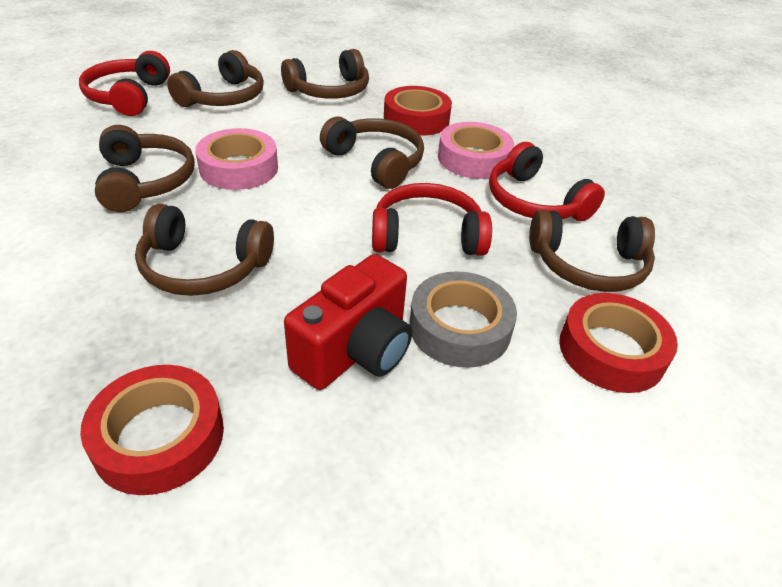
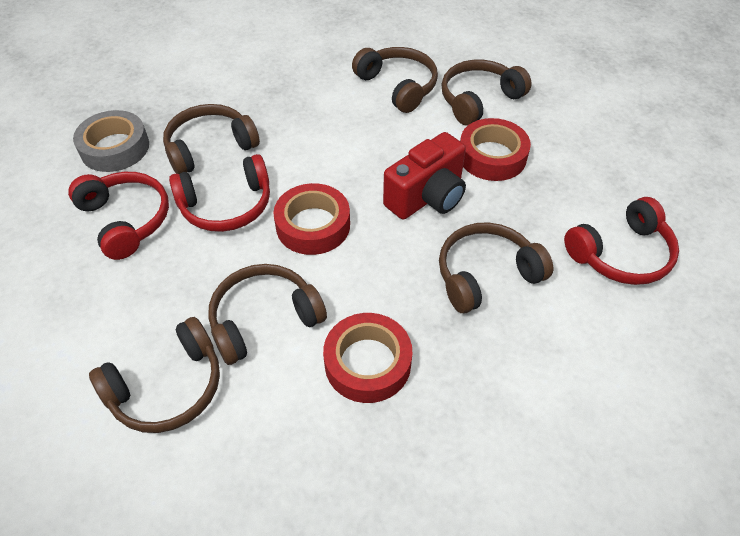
pink tape: [195,128,278,190] [438,122,514,179] = 2 -> none = 0

